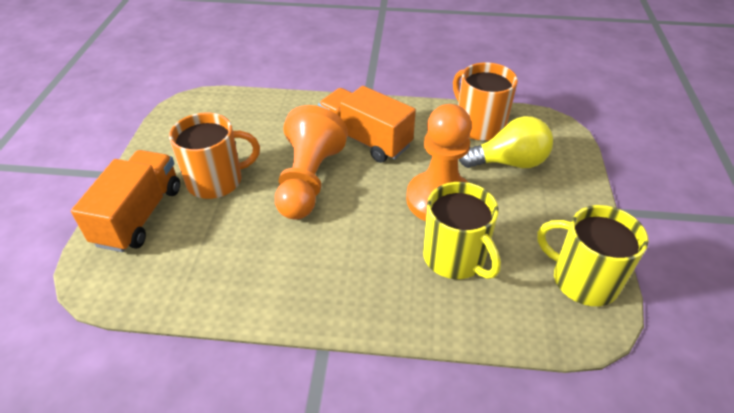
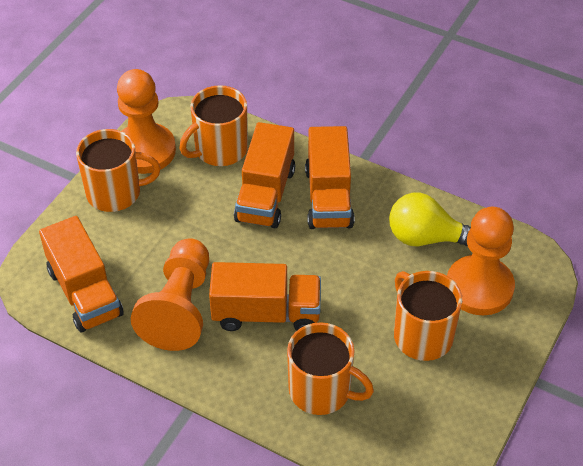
orange mug: [169,113,260,199] [453,62,518,141] = 2 -> [76,129,160,212] [179,85,248,166] [287,322,374,415] [394,271,462,361] = 4
orange pawn: [275,105,348,220] [406,104,472,221] = 2 -> [117,69,176,174] [131,238,209,351] [447,206,515,315] = 3
orange truck: [71,150,180,252] [318,86,416,163] = 2 -> [39,216,124,332] [209,262,321,331] [234,122,295,228] [305,126,355,229] = 4
yellow mug: [423,182,501,279] [537,205,649,306] = 2 -> none = 0

